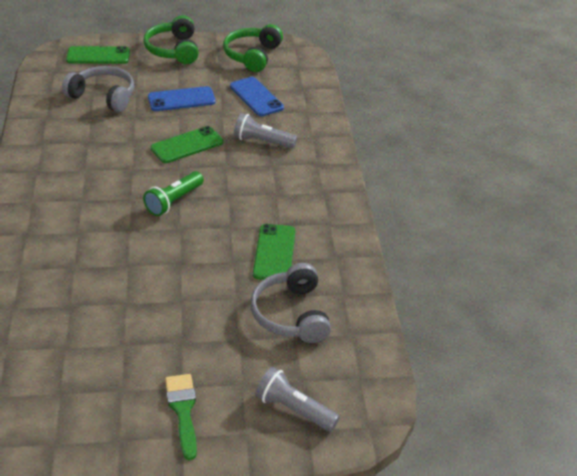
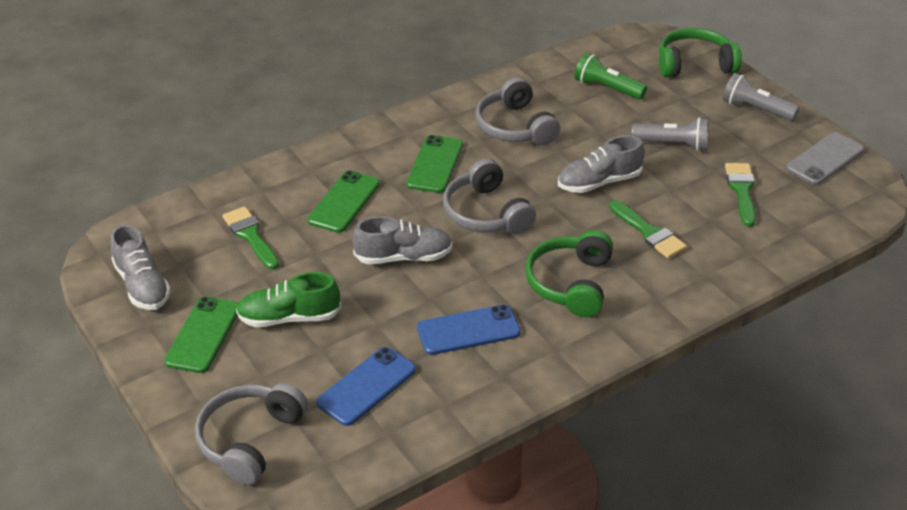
green brush: [165,374,197,460] = 1 -> [222,206,279,270] [609,200,687,258] [725,163,756,227] = 3
green shoe: none = 0 -> [236,272,341,327] = 1
grey headphones: [62,66,134,112] [251,263,331,343] = 2 -> [195,383,308,485] [443,158,536,234] [476,77,560,145] = 3
grey phone: none = 0 -> [786,132,864,185] = 1
grey shoe: none = 0 -> [111,224,171,310] [352,216,453,264] [558,135,644,193] = 3

